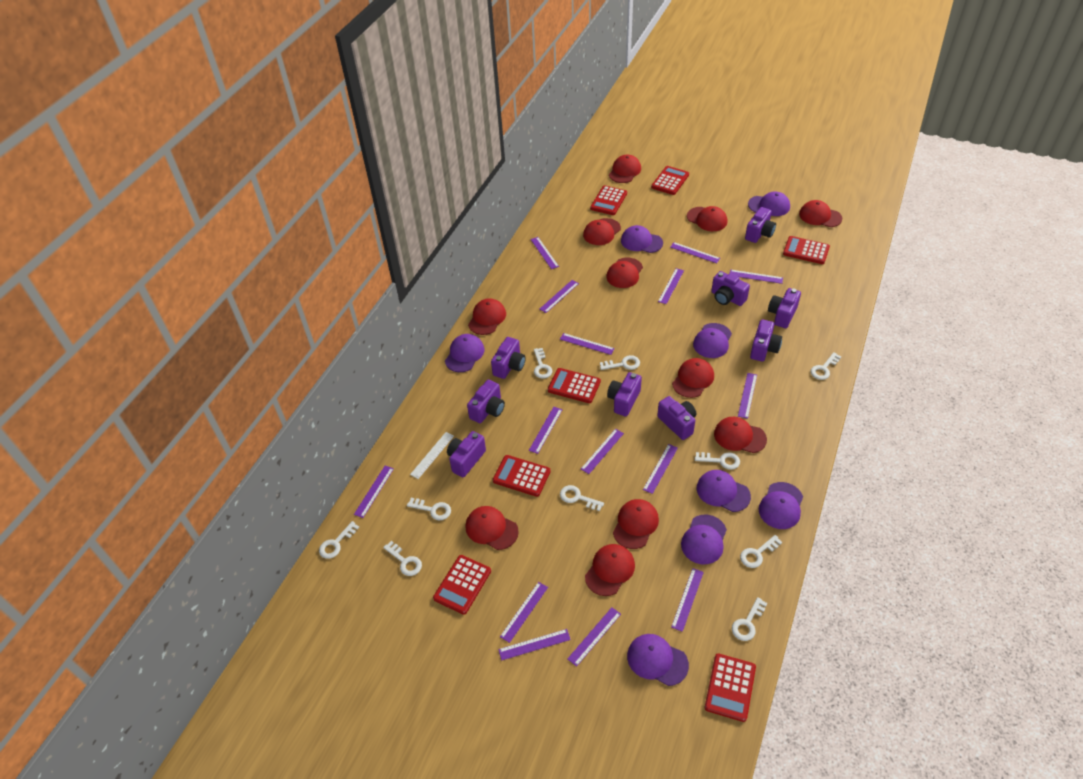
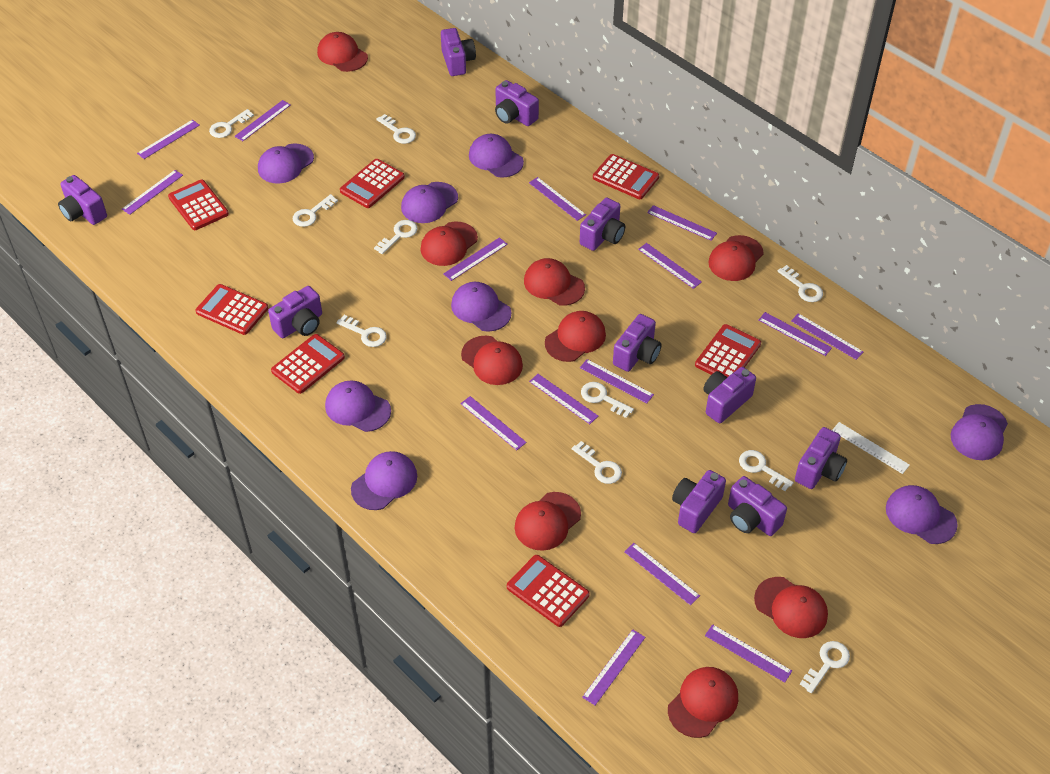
purple camera: [447,431,486,477] [467,380,505,423] [491,337,526,379] [607,372,642,416] [657,396,696,440] [711,271,750,306] [745,207,776,243] [750,319,782,362] [768,288,801,328] = 9 -> [58,175,107,225] [268,286,322,338] [441,28,476,76] [495,80,539,126] [580,198,625,251] [613,314,662,372] [672,470,726,533] [703,367,756,423] [728,476,787,536] [795,427,847,489] = 10
red cap: [466,506,519,550] [468,298,506,335] [583,218,621,245] [585,544,635,596] [606,258,643,288] [609,154,641,183] [613,499,659,549] [672,358,714,398] [687,206,727,231] [714,417,767,453] [799,200,842,227] = 11 -> [317,32,368,72] [421,222,478,266] [461,336,523,385] [515,492,581,551] [524,258,585,306] [545,311,606,362] [668,667,738,738] [708,235,764,281] [754,577,828,638] = 9

